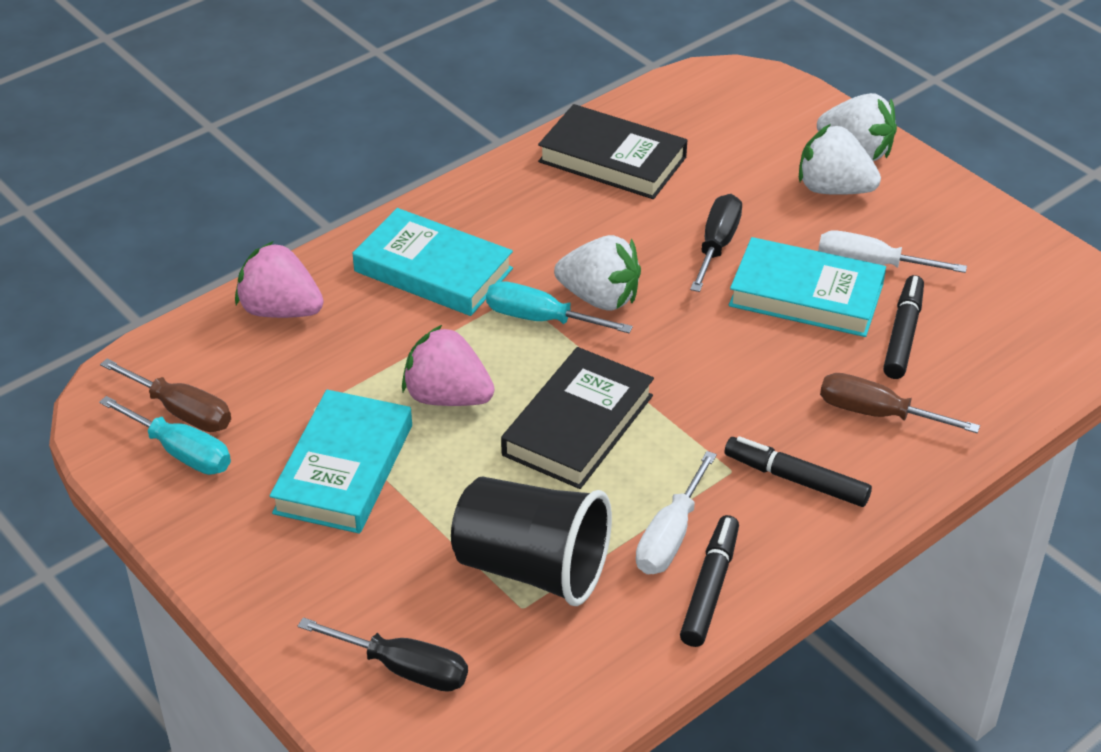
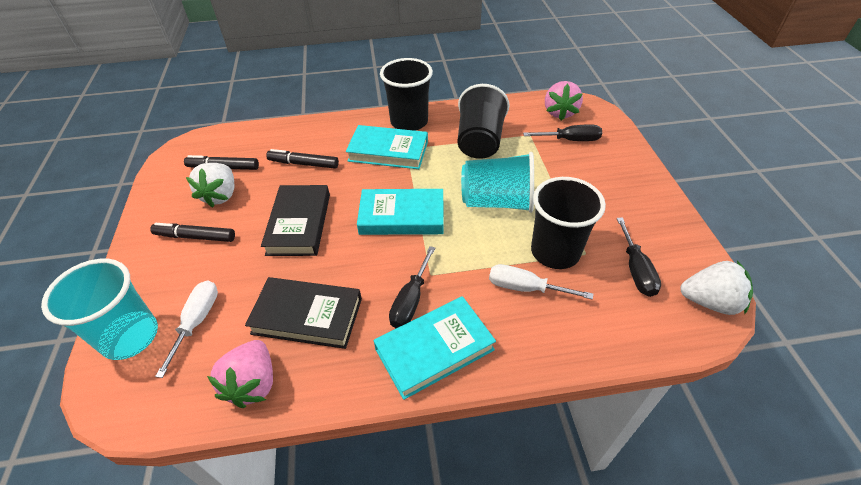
black cup: [451,476,612,606] = 1 -> [380,58,433,131] [458,84,509,159] [531,177,606,269] = 3
black screwdriver: [298,617,468,692] [690,194,742,292] = 2 -> [389,246,435,328] [523,124,602,141] [617,217,661,297] = 3
brown screwdriver: [100,359,231,432] [820,373,980,433] = 2 -> none = 0
turquoise cup: none = 0 -> [41,259,158,360] [461,152,534,213] = 2
turquoise screwdriver: [99,396,231,475] [486,281,633,333] = 2 -> none = 0
white strawberry: [554,235,641,311] [799,124,881,195] [817,93,897,161] = 3 -> [186,163,234,207] [680,261,753,315] = 2

